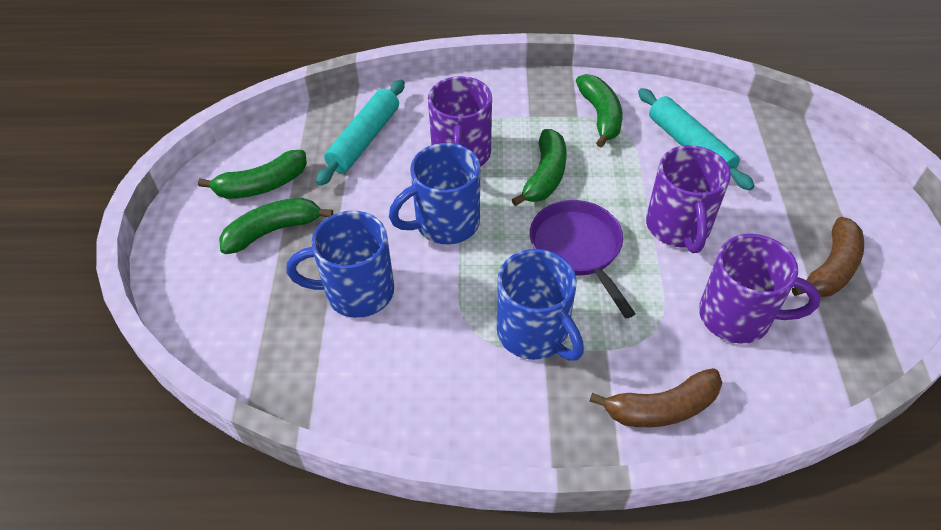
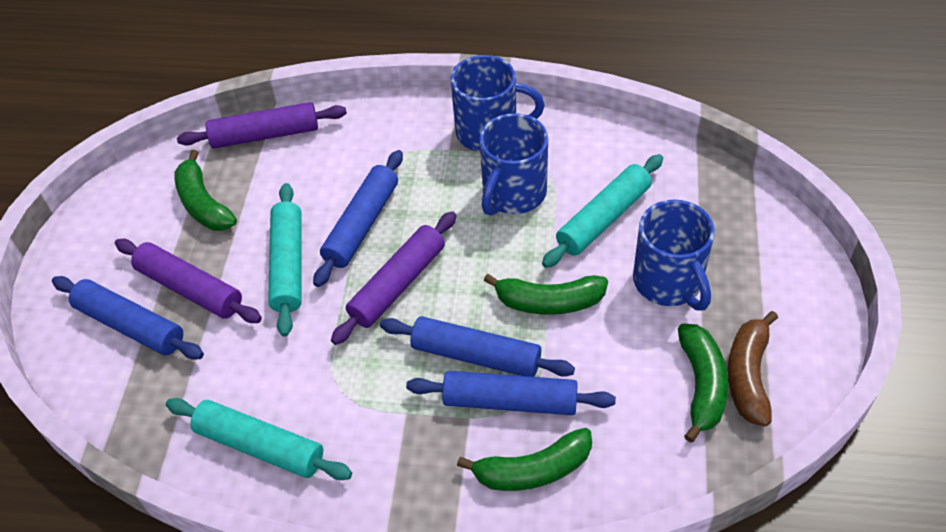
blue rolling pin: none = 0 -> [52,276,204,360] [313,150,403,287] [380,316,575,377] [406,371,616,415] = 4
brown banana: [589,368,722,427] [792,217,864,297] = 2 -> [728,311,778,426] = 1
purple mug: [428,76,492,167] [646,145,731,253] [699,234,821,344] = 3 -> none = 0
purple pan: [530,200,636,318] = 1 -> none = 0
purple rolling pin: none = 0 -> [115,239,262,323] [177,102,347,149] [331,211,457,345] = 3
turquoise rolling pin: [316,80,405,186] [638,88,754,190] = 2 -> [166,398,352,480] [268,183,301,337] [542,154,663,268] = 3

